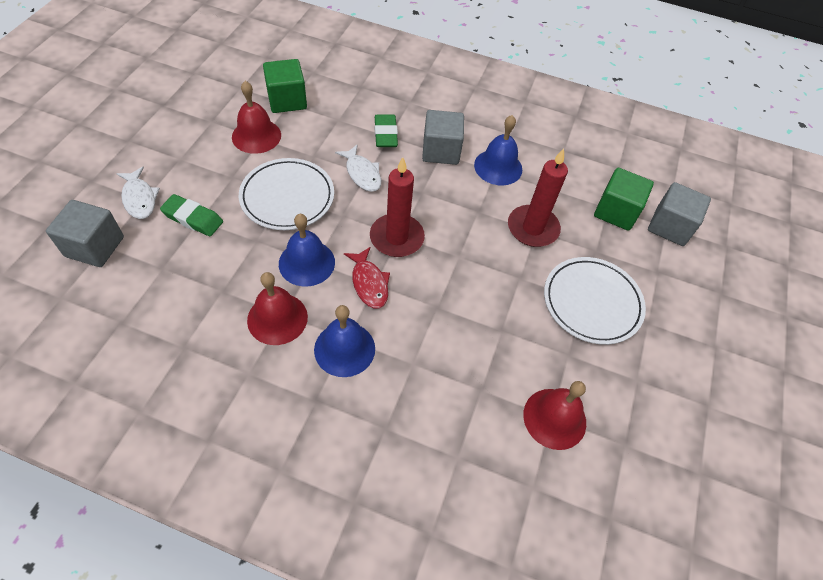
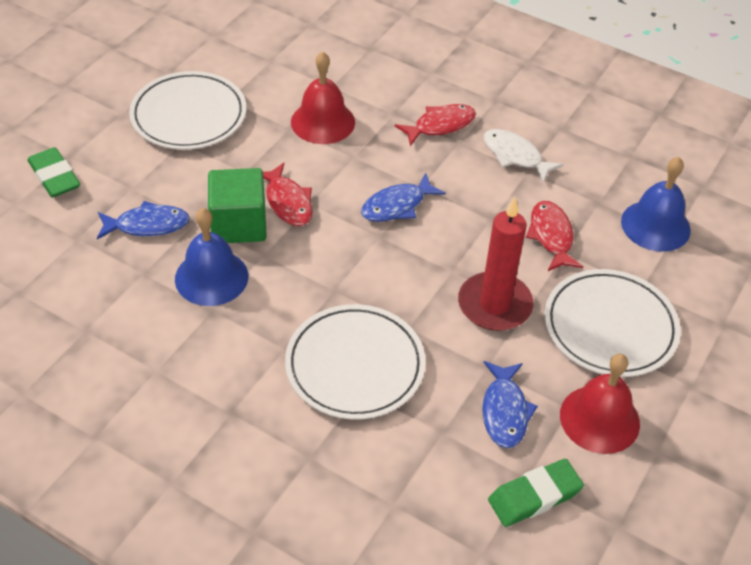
blue bell: [279,214,335,287] [314,305,375,377] [474,115,522,186] = 3 -> [175,208,248,306] [621,157,691,252] = 2
blue fish: none = 0 -> [97,201,190,239] [361,173,446,222] [482,361,538,448] = 3
green cube: [263,59,307,113] [594,168,654,231] = 2 -> [208,168,267,243] = 1
grey cube: [46,200,124,267] [422,110,464,165] [648,182,711,246] = 3 -> none = 0
red bell: [232,81,281,154] [247,272,308,345] [523,381,586,450] = 3 -> [291,51,355,144] [560,354,640,454] = 2
red candle: [370,157,425,257] [508,148,568,247] = 2 -> [458,197,534,331] = 1
red fish: [344,247,390,309] = 1 -> [263,163,313,226] [395,104,476,146] [526,201,583,271] = 3
white fish: [117,167,160,219] [335,145,381,192] = 2 -> [483,129,563,183] = 1
white plate: [239,158,334,230] [544,257,646,345] = 2 -> [129,71,246,150] [285,304,426,420] [545,269,681,377] = 3

